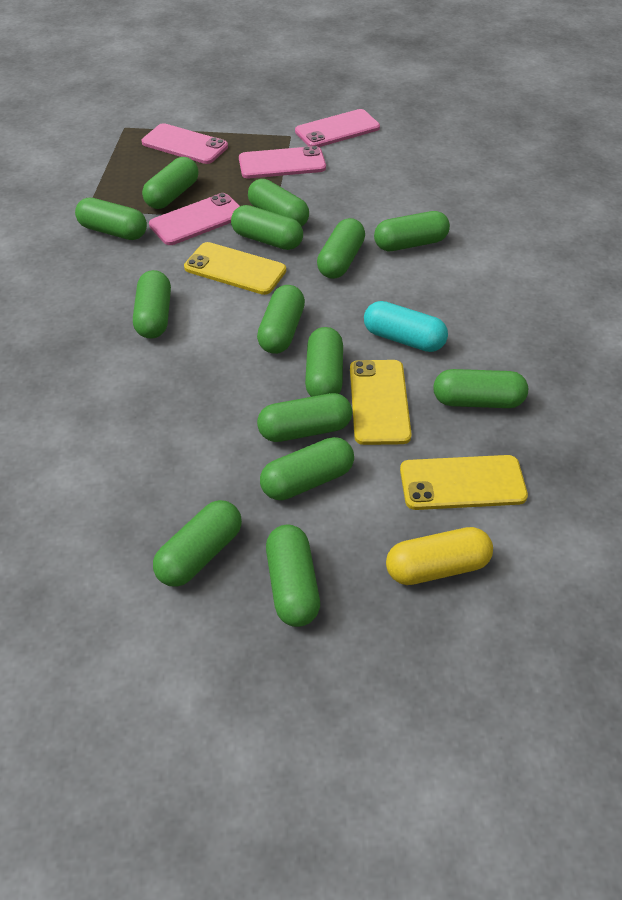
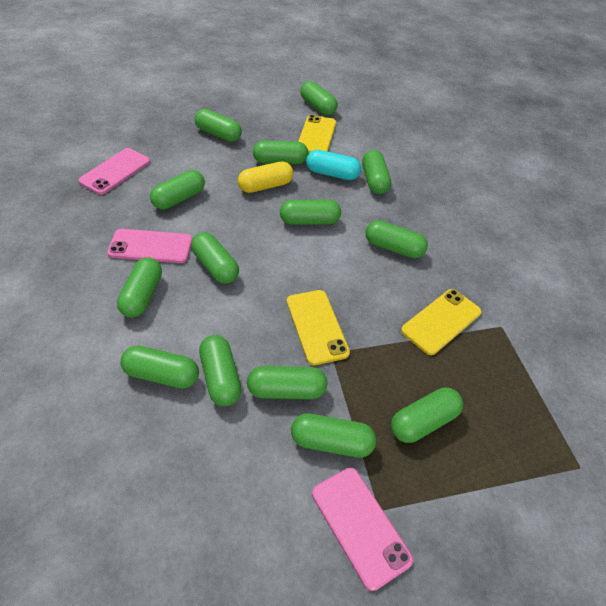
pink phone: [142,123,228,164] [149,193,240,245] [239,146,326,178] [295,109,380,147] = 4 -> [78,148,150,195] [107,229,192,263] [312,467,413,591] = 3

